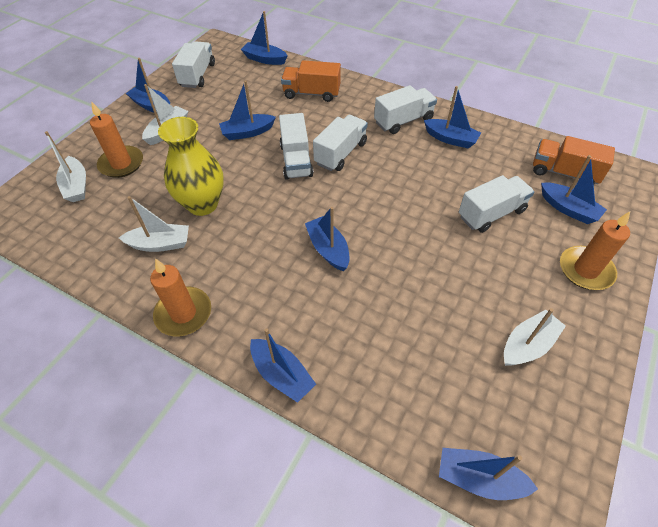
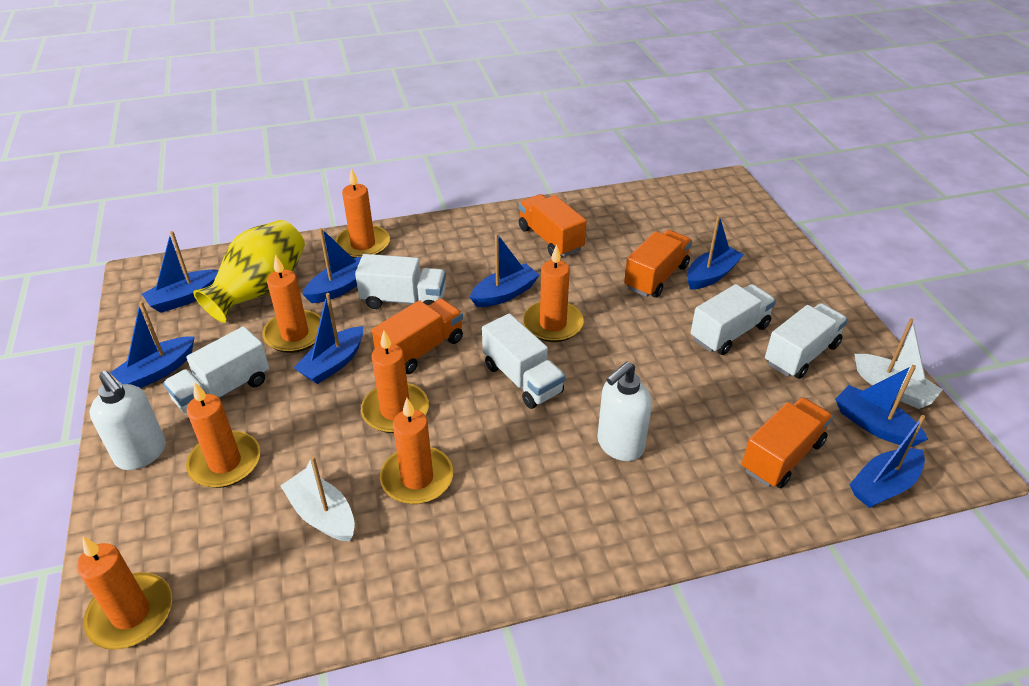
orange candle: [90,101,143,178] [150,258,211,336] [560,211,630,290] = 3 -> [77,537,172,650] [186,382,260,488] [262,254,321,353] [335,168,390,258] [361,331,429,433] [380,398,453,504] [523,245,584,342] = 7
orange truck: [281,60,341,102] [533,136,615,184] = 2 -> [372,298,463,374] [519,194,587,257] [624,230,692,298] [742,397,833,488] = 4
white boat: [45,131,86,202] [119,196,189,252] [142,84,188,145] [504,308,566,366] = 4 -> [281,456,355,542] [854,318,943,409] = 2
white soap dispenser: none = 0 -> [90,371,166,470] [597,362,652,461] = 2

